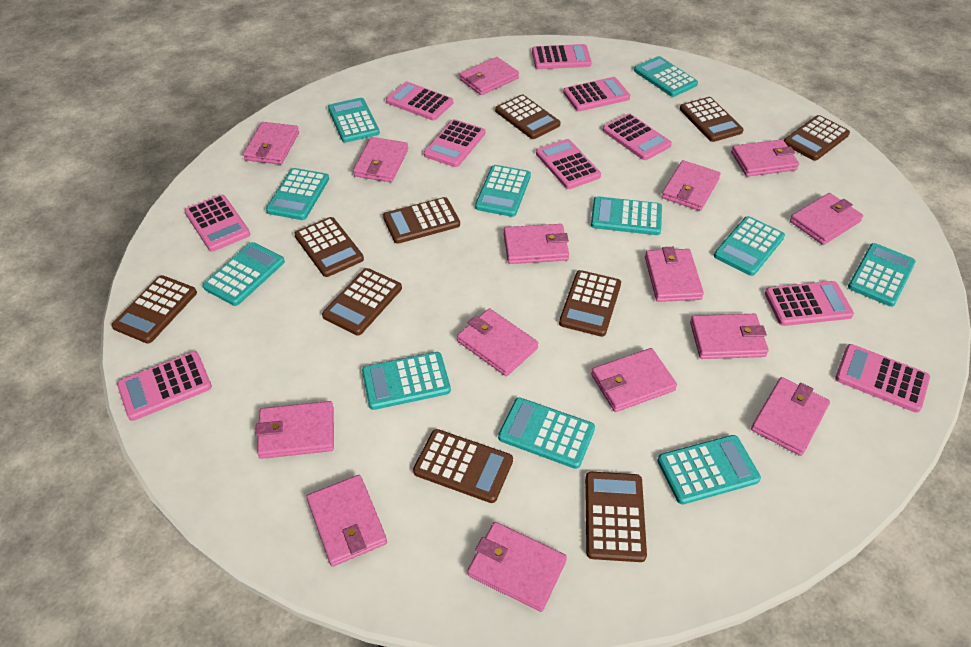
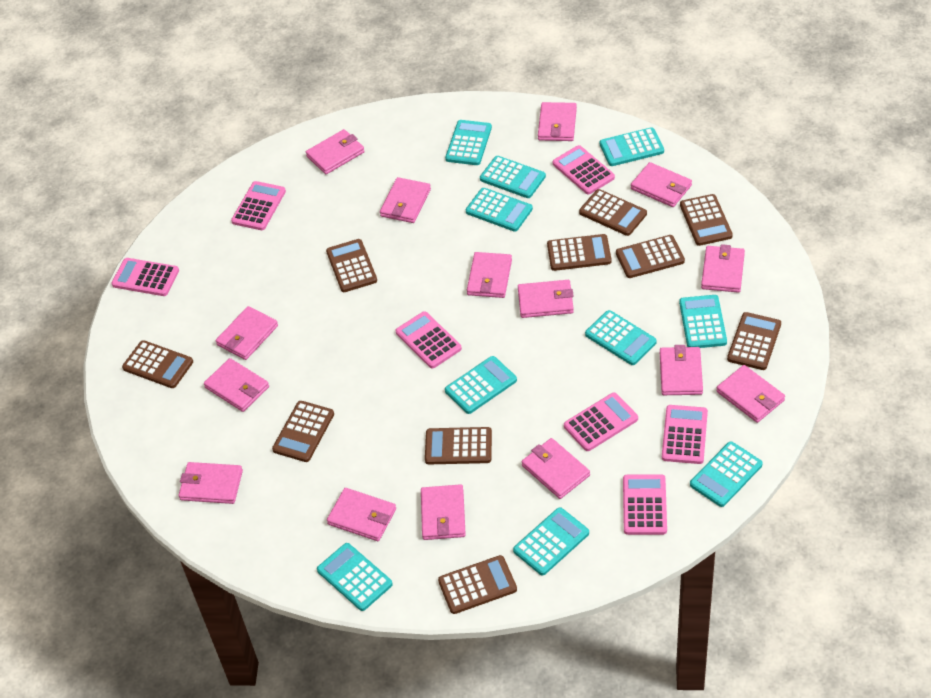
pink calculator: [117,351,212,421] [185,194,250,252] [386,82,453,120] [424,119,485,167] [532,44,592,69] [536,139,601,189] [563,77,630,111] [603,113,672,160] [765,281,854,326] [835,344,930,413] = 10 -> [111,258,179,296] [231,181,286,230] [395,311,462,368] [553,145,615,194] [564,393,638,451] [623,474,667,535] [662,405,708,464] = 7
turquoise calculator: [203,242,285,306] [266,168,329,220] [328,98,380,143] [362,352,451,410] [475,165,531,217] [498,398,595,469] [591,196,662,235] [634,56,698,97] [657,435,761,505] [714,216,785,276] [848,243,916,307] = 11 -> [317,543,393,611] [445,120,492,165] [445,356,517,414] [466,188,533,232] [480,156,546,198] [513,507,589,575] [585,310,657,365] [600,127,664,166] [679,295,727,348] [690,441,763,507] = 10

